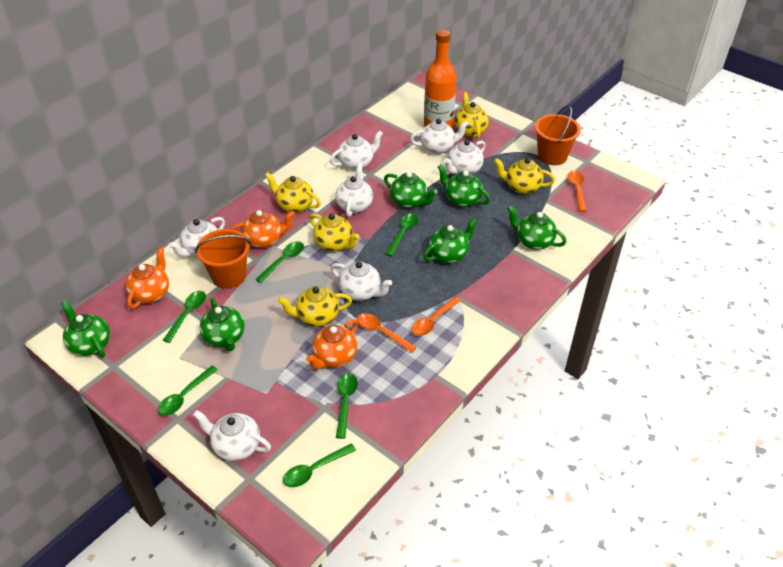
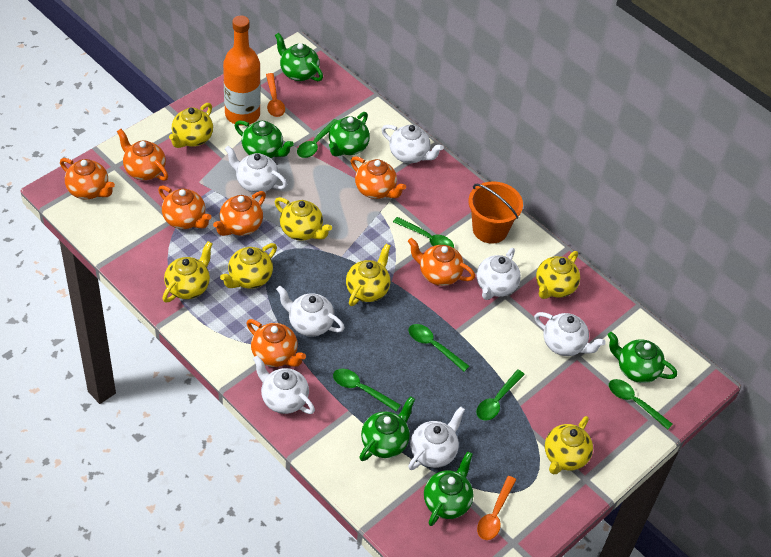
orange bucket: [195,229,251,289] [535,105,581,165] = 2 -> [469,181,523,244] = 1
orange spoon: [357,313,417,353] [412,296,462,336] [567,171,587,212] = 3 -> [266,73,285,117] [477,476,516,540] = 2
orange teapot: [125,247,169,309] [231,210,295,248] [306,319,358,369] = 3 -> [60,158,115,199] [117,129,168,181] [158,185,211,229] [213,191,266,236] [246,319,306,367] [351,156,406,199] [408,238,475,286] = 7
yellow teapot: [265,172,321,213] [278,286,352,327] [309,213,360,251] [454,92,489,139] [494,158,555,194] = 5 -> [163,241,212,302] [169,103,213,148] [220,243,277,289] [275,197,332,241] [346,244,390,306] [536,251,580,299] [545,416,593,475] = 7

